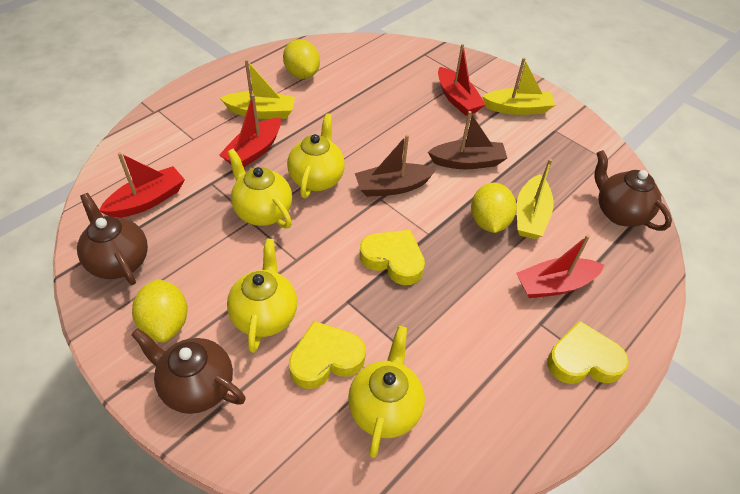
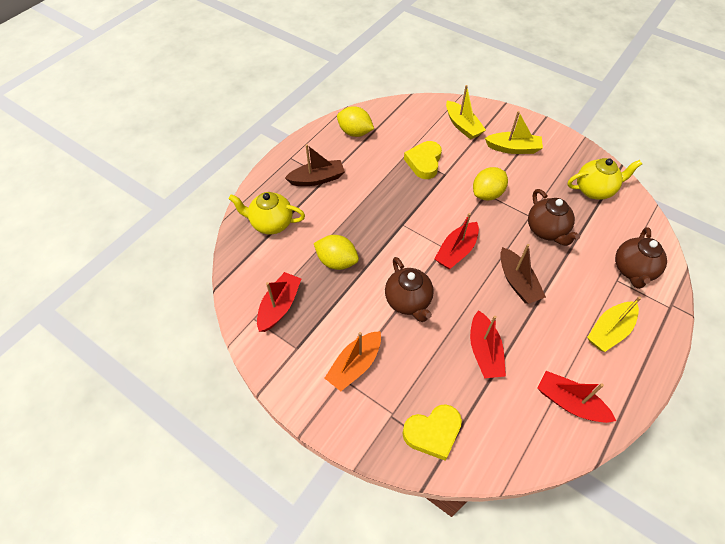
orange boat: none = 0 -> [325,331,381,391] = 1
yellow heart: [289,321,366,389] [360,230,425,285] [547,320,629,384] = 3 -> [402,404,462,461] [404,141,442,179] = 2
yellow teapot: [227,149,292,229] [227,238,297,353] [287,113,345,198] [348,326,425,458] = 4 -> [228,192,305,234] [567,158,642,200] = 2

